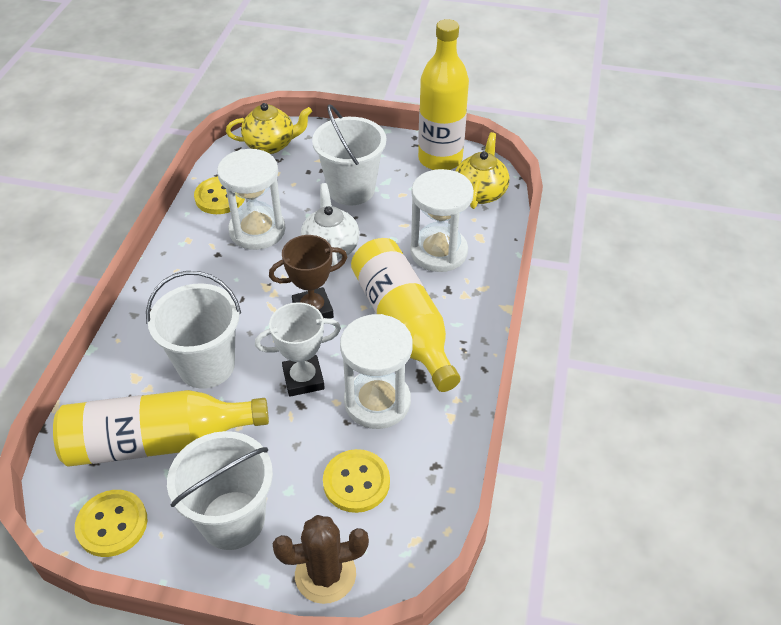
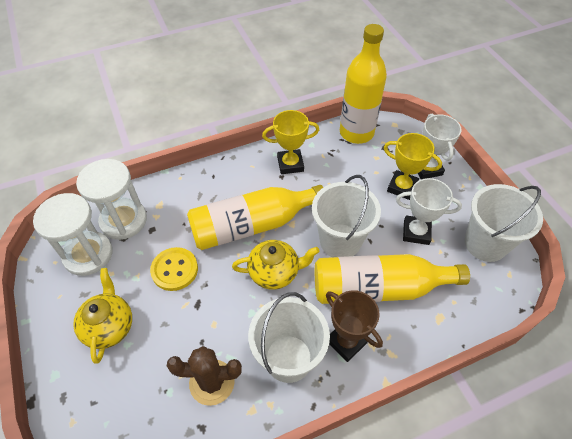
white hourglass: [217,149,286,250] [340,314,413,429] [410,169,474,272] = 3 -> [33,193,113,276] [76,159,147,240] = 2
white teapot: [301,183,360,266] = 1 -> none = 0
white trophy: [255,302,341,397] = 1 -> [396,178,462,245] [418,114,461,179] = 2
yellow button: [75,490,147,557] [194,176,245,214] [323,449,390,513] = 3 -> [150,247,198,291] = 1
yellow trophy: none = 0 -> [262,110,319,174] [384,133,442,200] = 2

